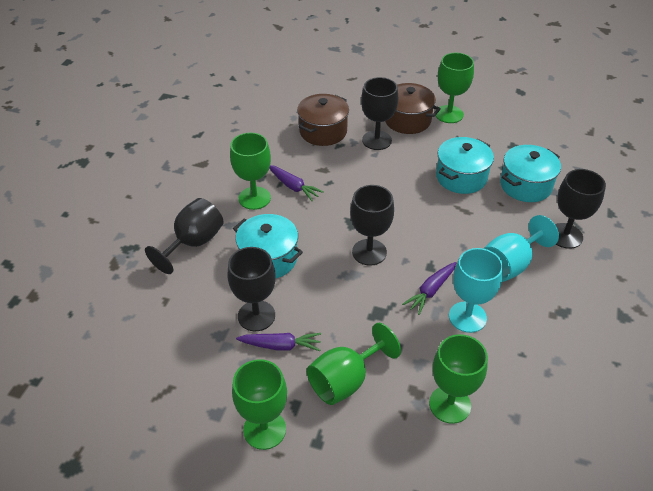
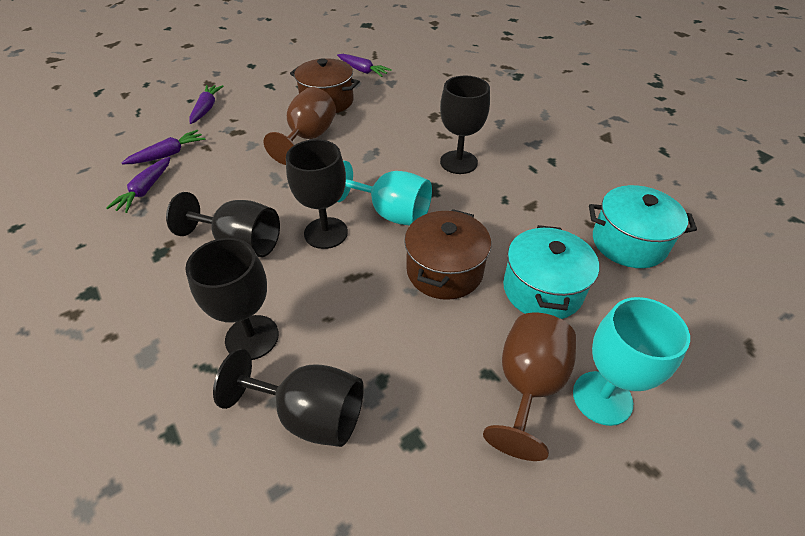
brown goblet: none = 0 -> [264,87,336,165] [483,312,576,461] = 2
green goblet: [230,133,271,210] [232,359,287,450] [307,323,401,405] [429,334,488,424] [435,53,474,123] = 5 -> none = 0
purple carrot: [236,333,321,351] [269,165,324,201] [402,262,456,315] = 3 -> [106,157,170,213] [122,130,206,164] [190,85,224,124] [337,54,392,77] = 4
turquoise pot: [233,214,303,278] [436,137,494,194] [500,145,561,202] = 3 -> [503,225,599,319] [589,185,697,268] = 2

